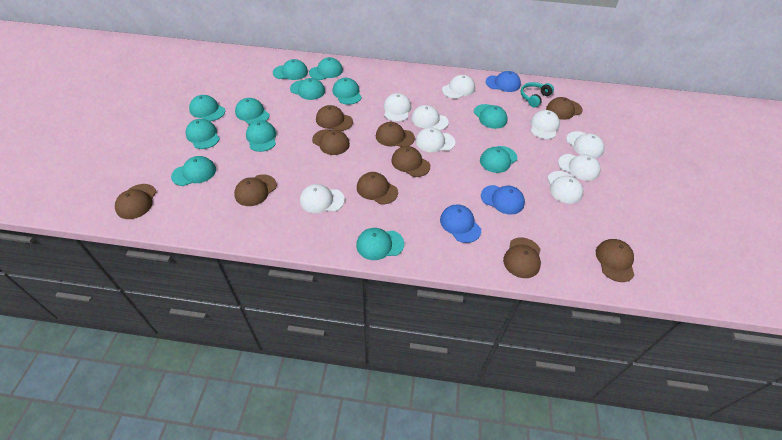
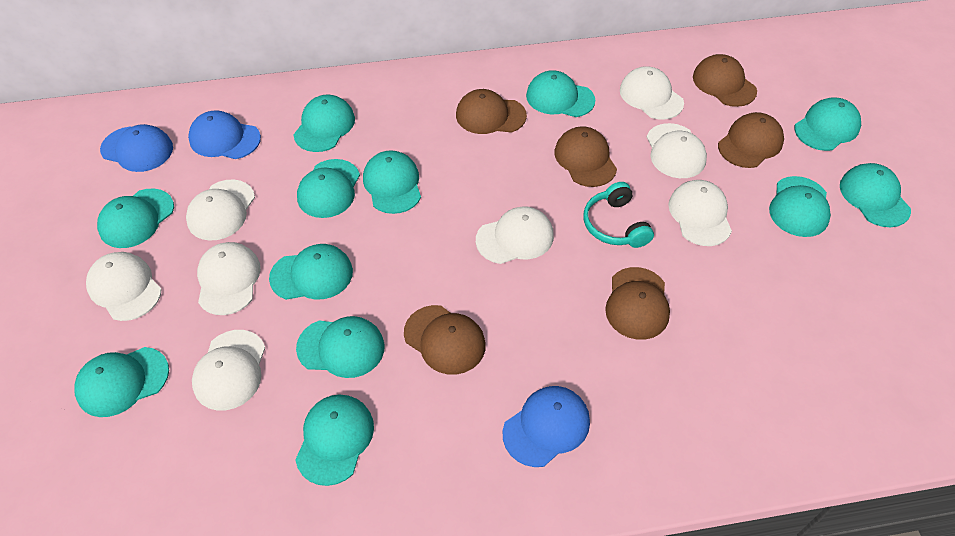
brown cap: [115,184,156,219] [234,174,277,206] [312,129,350,155] [316,105,353,131] [357,172,398,204] [376,122,415,147] [391,146,430,177] [503,237,541,278] [546,97,583,120] [596,239,635,282] = 10 -> [404,305,486,375] [456,89,527,134] [555,126,617,187] [605,267,670,340] [693,54,757,107] [718,112,784,168] = 6
white cap: [300,184,345,213] [384,93,411,122] [411,105,449,130] [415,127,455,152] [442,75,475,99] [531,110,560,139] [547,171,583,204] [558,154,601,181] [566,131,604,158] = 9 -> [86,252,162,321] [186,180,255,241] [192,330,265,411] [197,242,261,315] [476,207,554,264] [620,66,684,120] [647,123,707,178] [668,180,732,246] = 8

